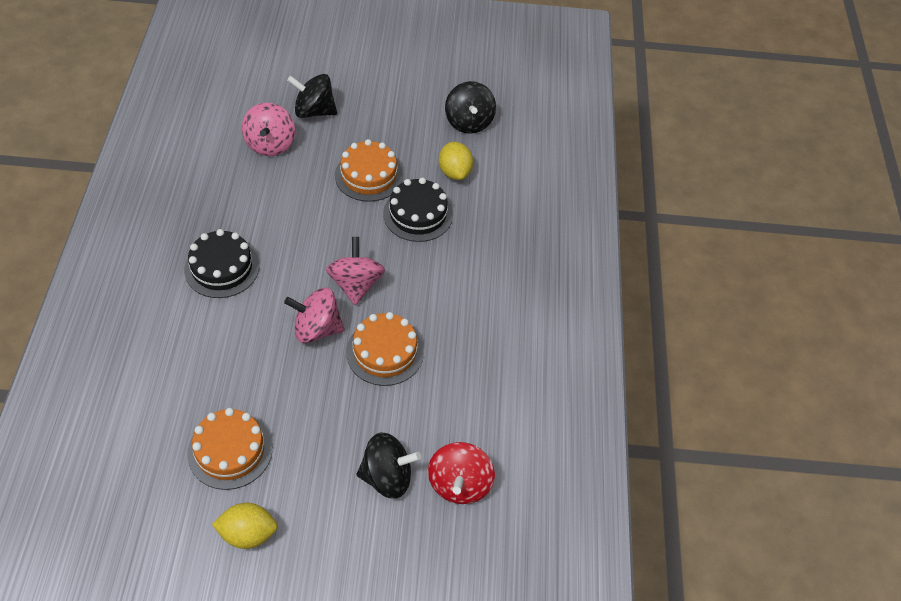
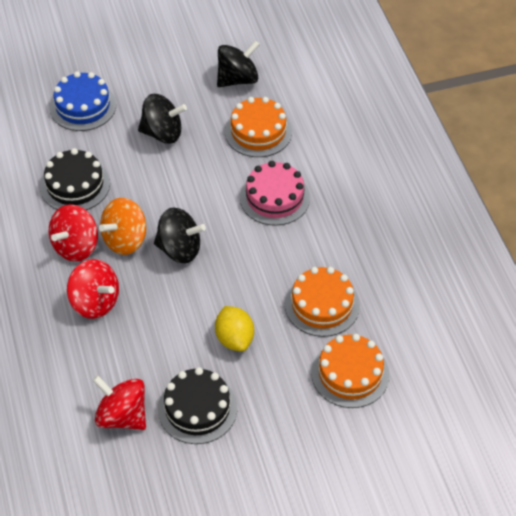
blue cake: none = 0 -> [50,71,116,131] = 1
orange spinning top: none = 0 -> [99,198,146,255] = 1
pink cake: none = 0 -> [240,161,310,226] = 1
pink spinning top: [242,103,295,156] [284,288,345,343] [326,237,385,306] = 3 -> none = 0
red spinning top: [428,442,495,504] = 1 -> [49,204,98,262] [67,259,119,319] [92,375,146,430] = 3
yellow lemon: [212,503,278,549] [439,142,473,180] = 2 -> [215,306,254,351] = 1

